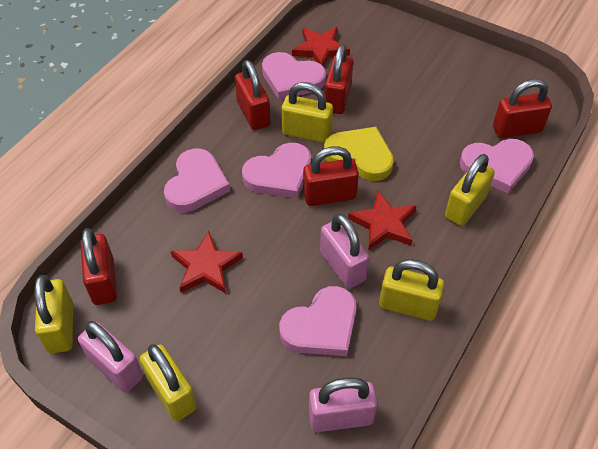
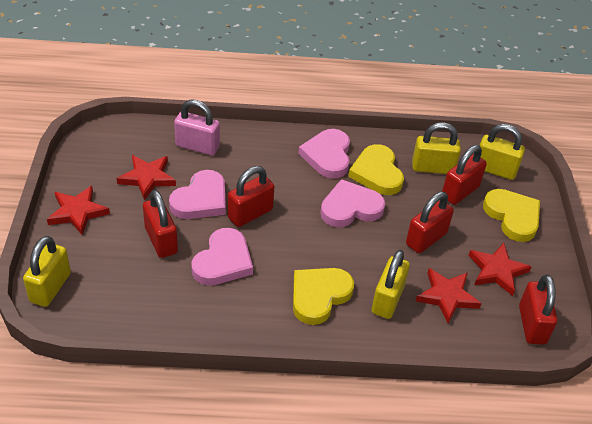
pink heart: [164,148,230,213] [242,143,311,199] [262,52,326,100] [279,286,356,356] [460,139,534,193] = 5 -> [169,170,226,219] [191,228,253,285] [298,129,350,179] [320,179,385,227] = 4
pink padlock: [78,321,143,393] [309,377,377,432] [320,214,369,288] = 3 -> [174,99,220,156] = 1
red star: [171,231,243,293] [292,27,350,67] [348,191,416,250] = 3 -> [47,186,110,235] [117,155,176,200] [416,268,482,323] [468,243,531,296] = 4
yellow heart: [324,127,394,181] = 1 -> [293,268,354,325] [348,144,404,195] [483,189,540,242] = 3
yellow padlock: [35,275,73,353] [140,344,197,421] [281,82,333,143] [379,259,444,321] [445,154,495,226] = 5 -> [23,236,71,307] [372,250,410,319] [412,122,461,174] [480,124,525,180] = 4

